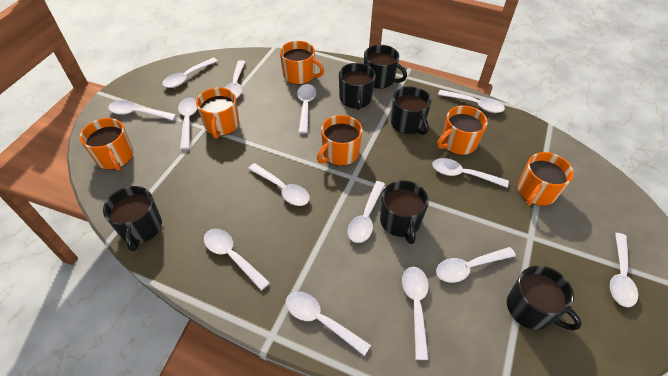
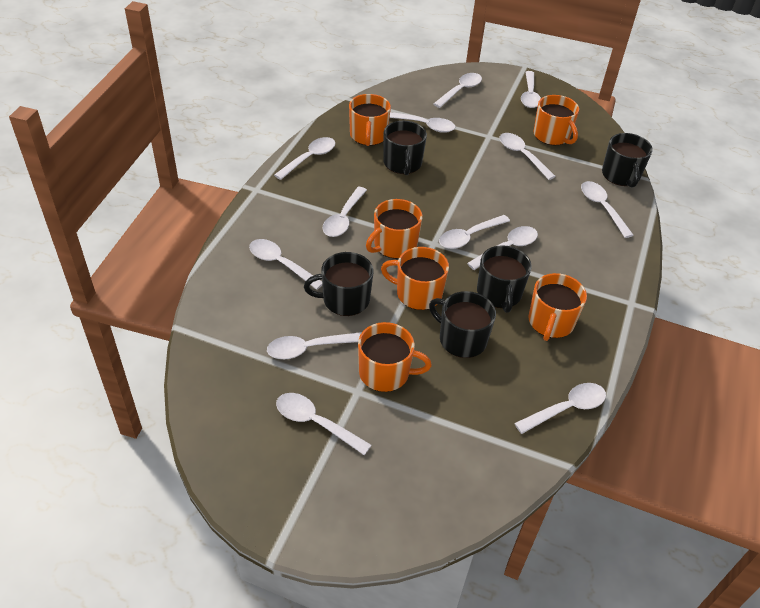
black mug: [103,186,162,252] [339,63,376,110] [364,45,407,89] [380,180,429,244] [391,86,432,135] [507,266,582,330] = 6 -> [304,252,373,316] [383,121,427,175] [429,291,496,358] [477,245,532,312] [602,133,653,188] = 5
white spoon: [108,100,176,120] [163,58,218,88] [178,97,198,150] [204,229,270,291] [224,60,245,98] [248,163,310,206] [286,291,371,356] [297,84,316,134] [348,181,385,243] [402,267,429,360] [432,158,509,188] [436,247,516,283] [438,90,505,113] [610,233,638,307] = 14 -> [249,239,322,290] [267,332,362,359] [274,137,335,180] [276,393,371,455] [322,187,367,237] [390,112,456,133] [433,73,482,108] [439,215,510,249] [467,226,538,270] [500,133,556,180] [514,383,606,434] [521,71,541,108] [581,181,633,238] = 13

